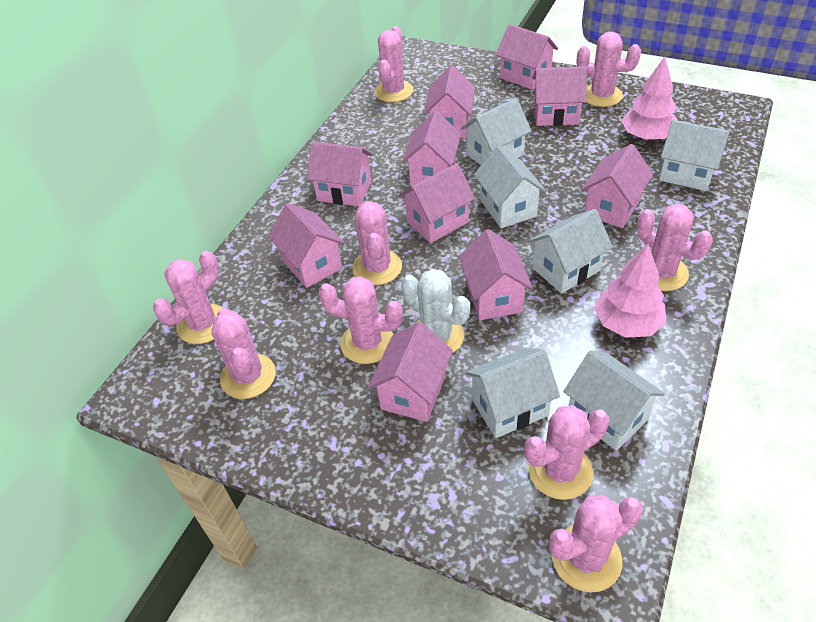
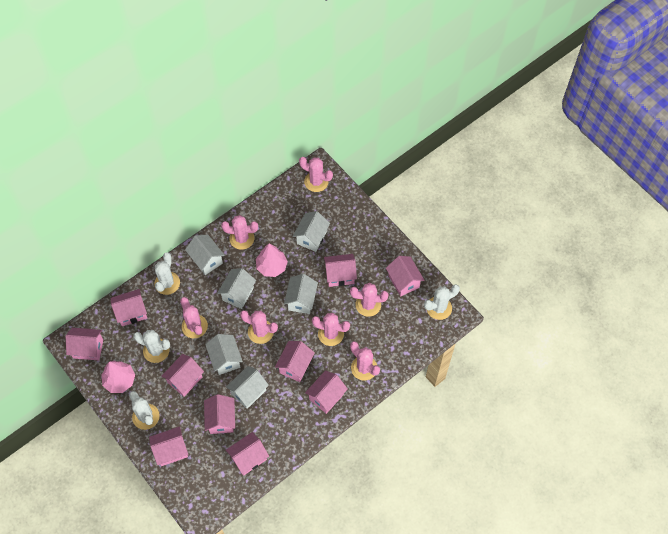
pink cactus: [153,251,223,344] [211,308,276,399] [318,276,403,364] [353,201,402,285] [374,26,413,102] [525,405,609,500] [549,495,643,592] [577,32,641,107] [637,204,713,291] = 9 -> [180,297,208,338] [221,215,258,250] [240,310,278,344] [299,157,333,192] [312,313,350,346] [350,283,388,317] [350,341,380,381] = 7
white cactus: [401,269,470,353] = 1 -> [129,391,160,430] [133,330,170,363] [154,252,180,295] [424,285,460,320] = 4

